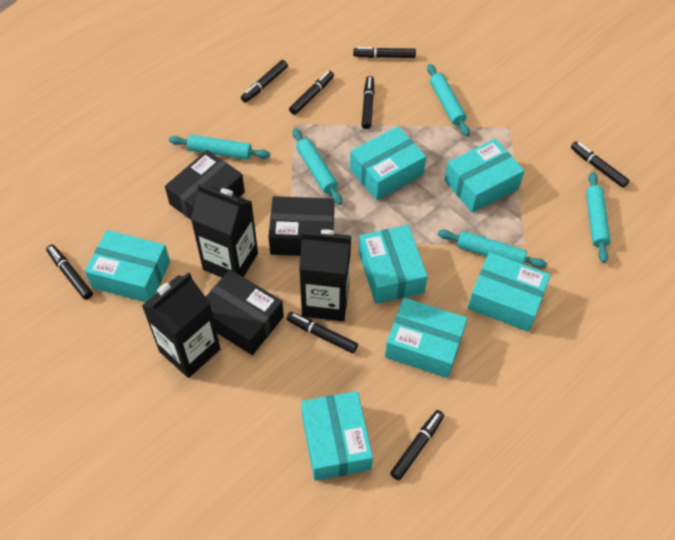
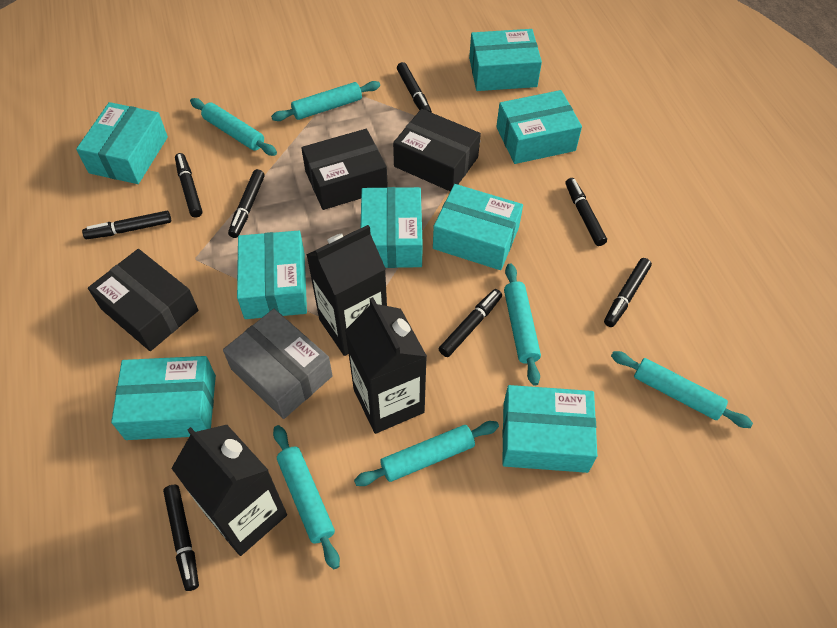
grey box: none = 0 -> [223,309,333,419] = 1
turquoise box: [85,230,170,302] [301,391,373,481] [350,126,426,200] [359,225,428,304] [385,298,467,378] [445,139,525,213] [468,252,551,332] = 7 -> [76,102,168,184] [111,356,216,440] [237,231,307,319] [361,187,423,268] [433,184,523,270] [469,29,542,91] [496,90,582,164] [502,385,597,473] = 8
turquoise rolling pin: [169,135,270,160] [292,128,342,205] [427,64,470,136] [438,229,547,269] [586,172,611,263] = 5 -> [190,98,277,156] [271,81,380,121] [273,425,340,569] [354,421,499,486] [504,264,541,386] [611,351,753,428] = 6

